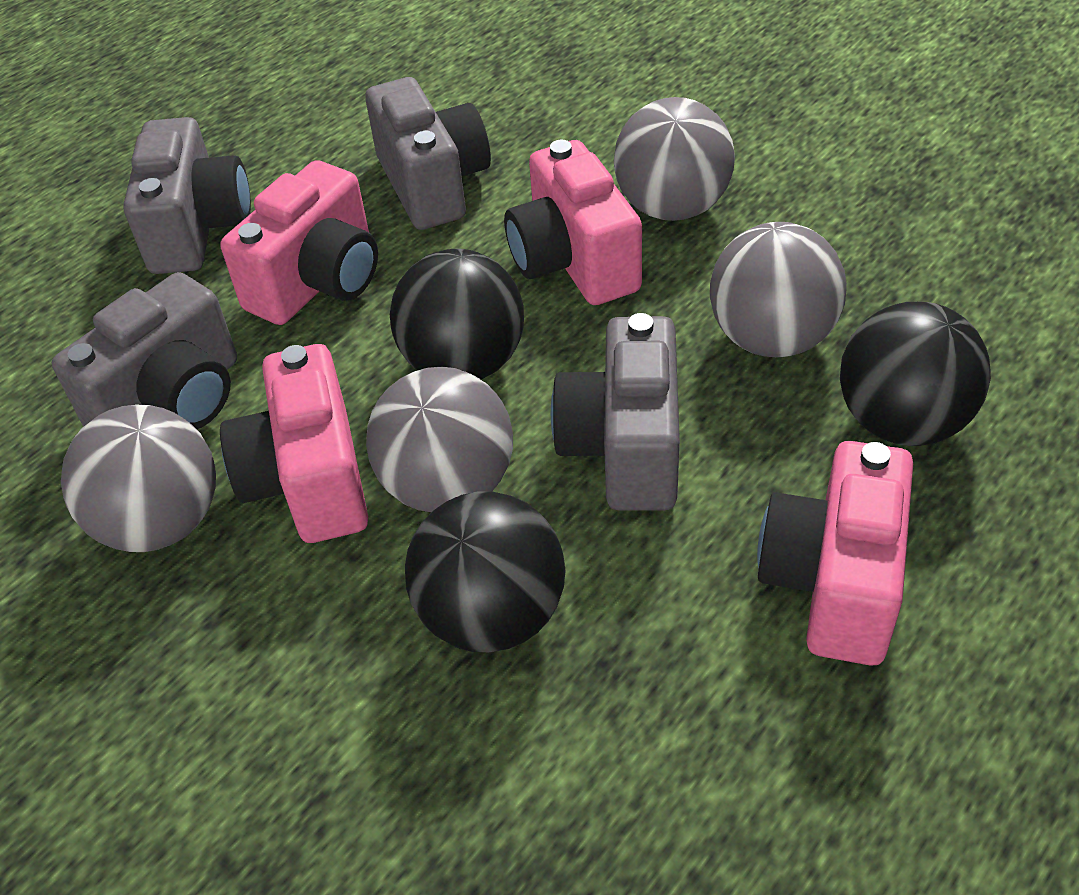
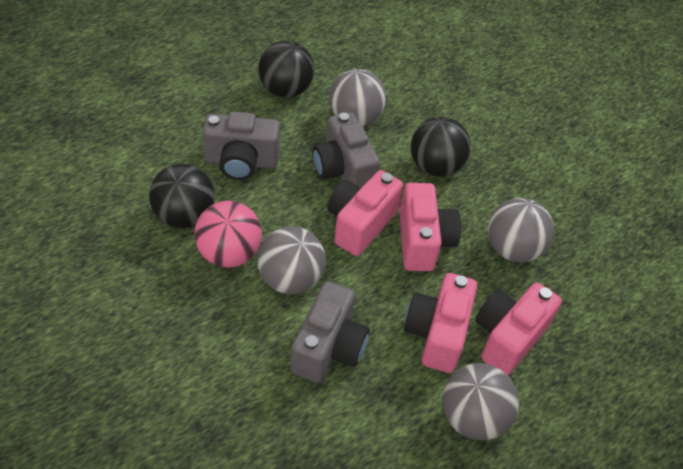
grey camera: [52,272,237,429] [123,117,251,274] [365,77,491,230] [551,313,680,510] = 4 -> [202,111,280,180] [291,281,370,383] [312,112,380,188] = 3
pink ball: none = 0 -> [194,201,262,268] = 1

